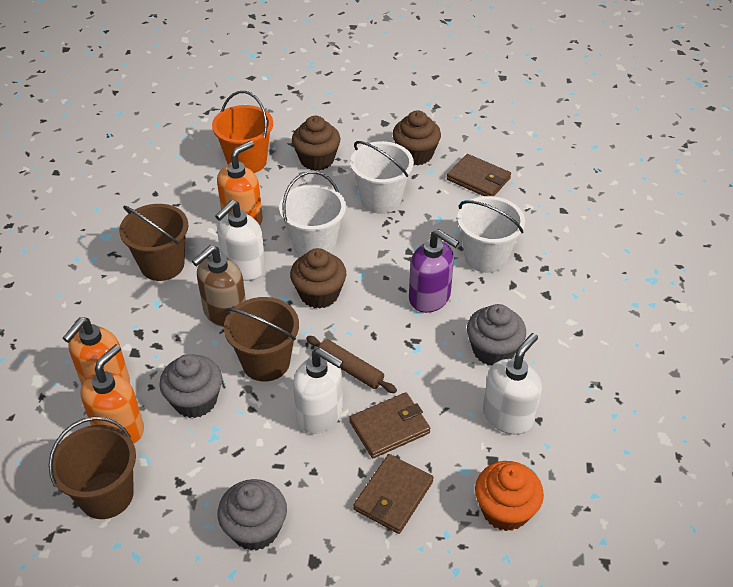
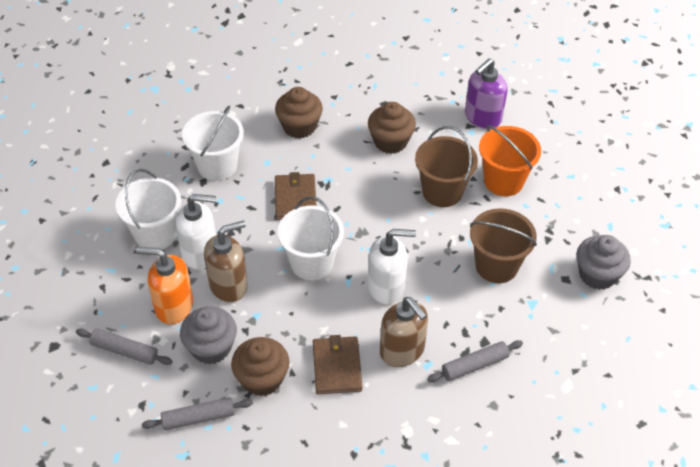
brown bucket: [49,416,136,519] [119,204,189,281] [224,297,299,382] = 3 -> [415,126,478,207] [470,208,537,283] = 2
brown rolling pin: [306,336,397,393] = 1 -> none = 0
brown soap dispenser: [192,245,246,327] = 1 -> [204,220,248,302] [380,297,428,367] = 2
brown wallet: [349,392,431,458] [353,454,434,534] [447,154,511,196] = 3 -> [275,172,316,220] [313,335,363,394] = 2
grey cupcake: [160,354,222,418] [217,479,287,551] [467,304,526,365] = 3 -> [180,307,237,365] [577,235,631,290] = 2
grey rolling pin: none = 0 -> [76,329,172,365] [142,397,253,430] [427,340,523,382] = 3
orange cupcake: [475,461,544,531] = 1 -> none = 0
orange soap dispenser: [63,317,130,385] [81,344,144,444] [217,140,263,225] = 3 -> [136,247,193,324] = 1
white soap dispenser: [215,200,266,281] [293,348,344,434] [483,333,542,434] = 3 -> [176,194,216,270] [368,229,416,305] = 2

